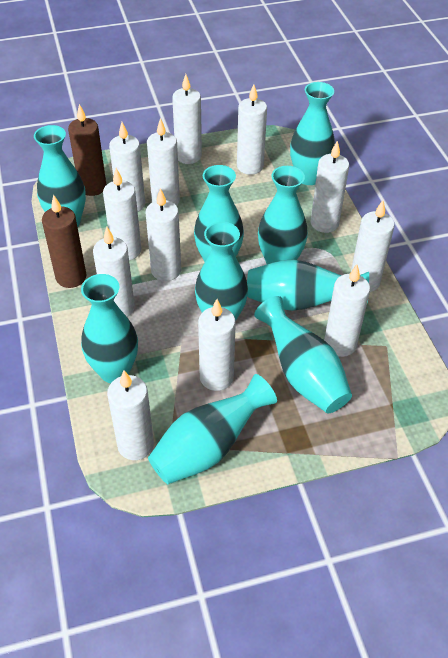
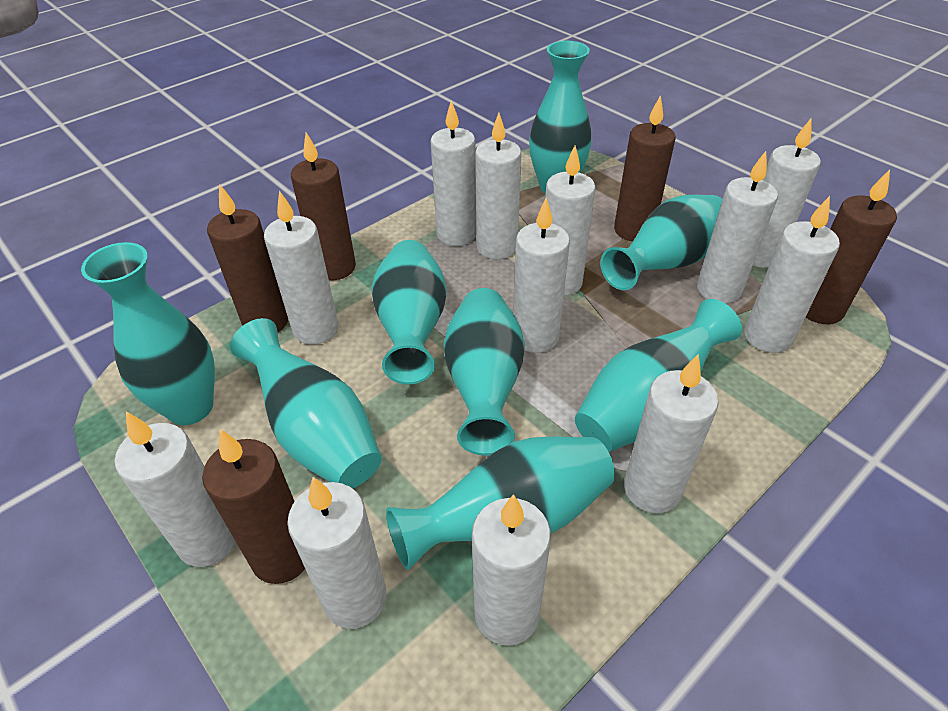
brown candle: [42,194,86,288] [68,104,106,196] = 2 -> [202,429,305,584] [207,184,288,332] [291,132,356,280] [614,95,675,241] [806,169,897,324] = 5
turquoise vase: [34,125,86,227] [81,274,138,383] [148,374,277,484] [194,165,244,262] [195,222,248,321] [247,259,369,311] [254,296,352,413] [258,166,308,264] [290,82,335,185] = 9 -> [81,242,215,425] [230,318,382,488] [372,240,447,384] [386,436,615,570] [444,288,525,455] [529,41,591,194] [575,299,742,452] [600,195,723,290] = 8

